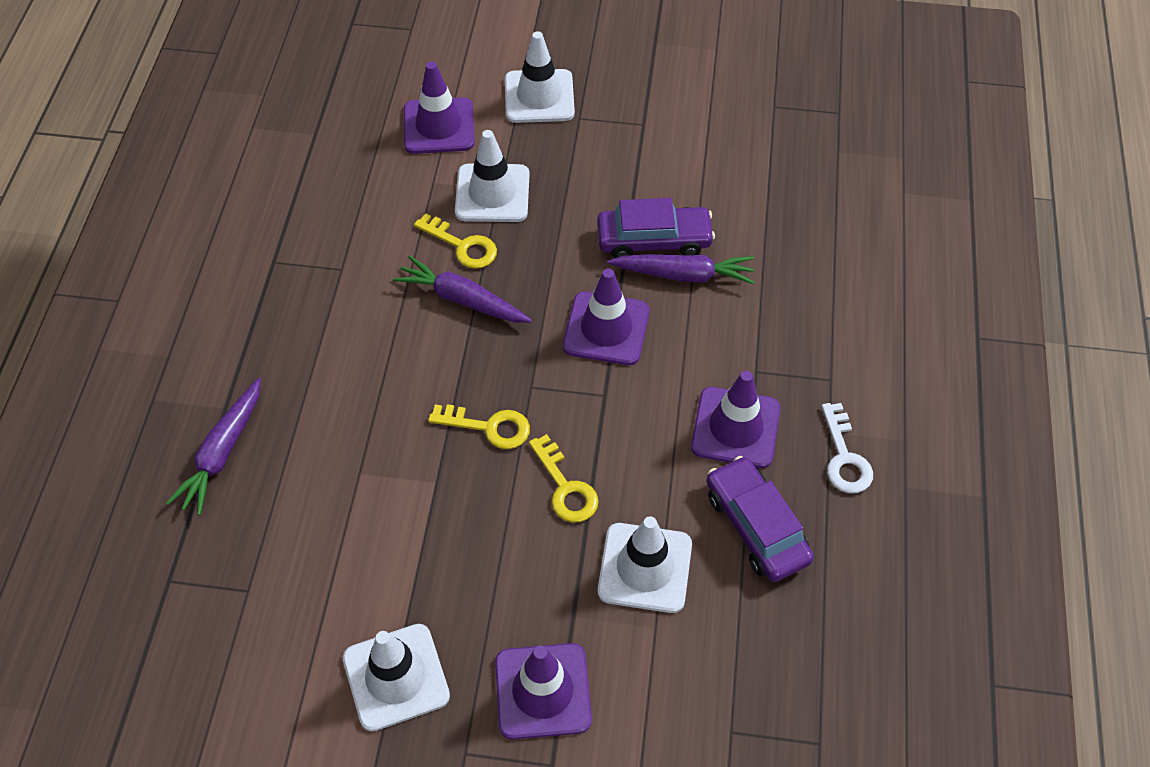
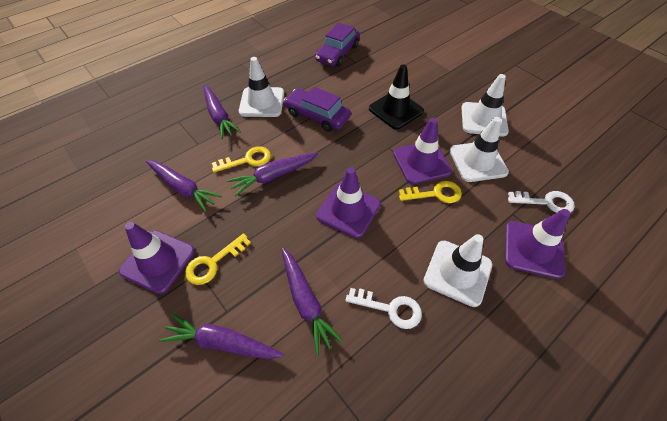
black traffic cone: none = 0 -> [369,64,424,129] = 1
purple carrot: [166,378,261,515] [393,256,532,323] [607,254,754,284] = 3 -> [146,160,222,212] [159,314,285,359] [203,85,241,139] [227,152,318,197] [282,248,344,355] = 5
white key: [821,403,873,493] = 1 -> [346,288,422,329] [508,191,575,213] = 2

